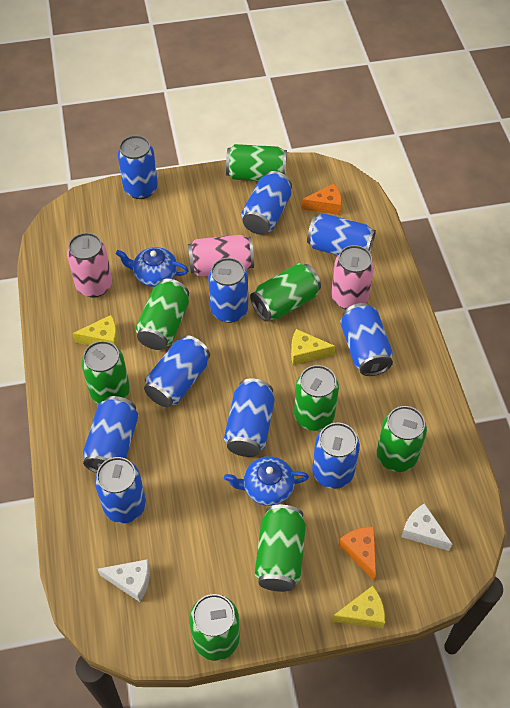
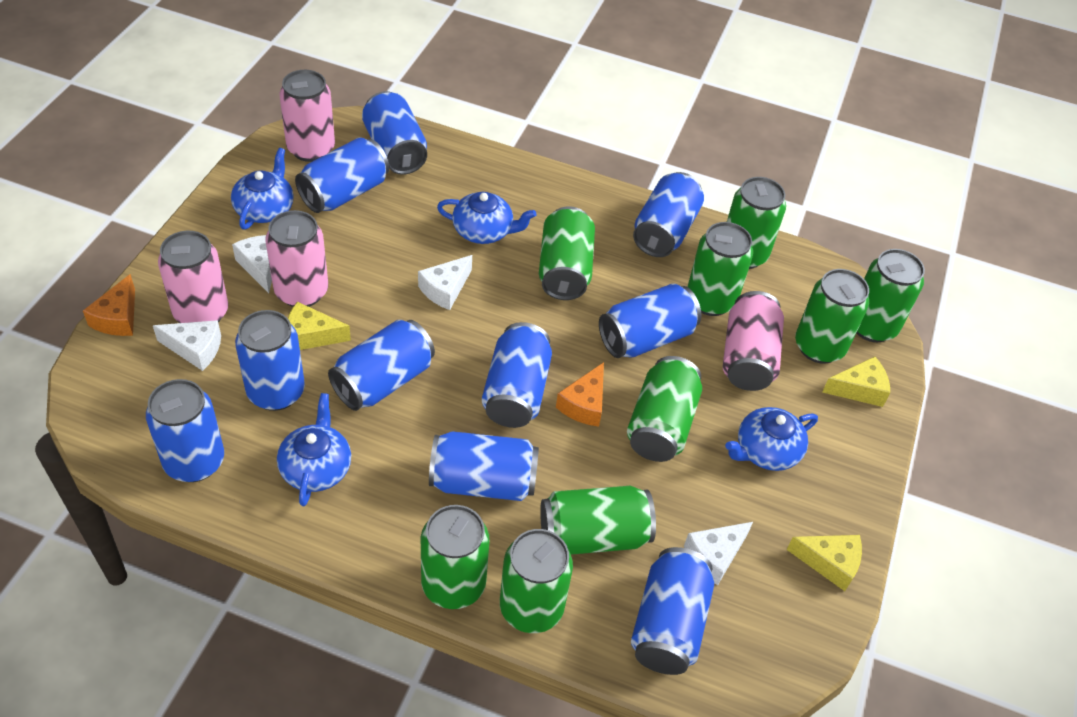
blue teapot: [116,247,189,287] [224,456,309,506] = 2 -> [231,148,294,230] [277,393,351,506] [437,192,536,244] [725,407,818,471] = 4
green can: [81,341,130,404] [136,279,189,350] [189,594,240,661] [226,144,287,181] [250,263,321,322] [255,505,306,592] [294,365,339,431] [377,406,427,472] = 8 -> [421,505,490,609] [500,529,573,633] [539,206,595,300] [540,486,656,555] [627,356,702,462] [687,222,753,316] [727,177,786,269] [795,269,869,364] [857,249,925,342] = 9
pink can: [67,233,112,298] [188,235,254,277] [331,245,374,309] = 3 -> [158,231,228,323] [266,210,328,307] [279,70,335,162] [723,291,784,391] = 4
white cheese: [98,559,150,602] [401,503,452,551] = 2 -> [153,320,221,371] [232,235,272,293] [418,255,472,310] [684,522,753,585] = 4

